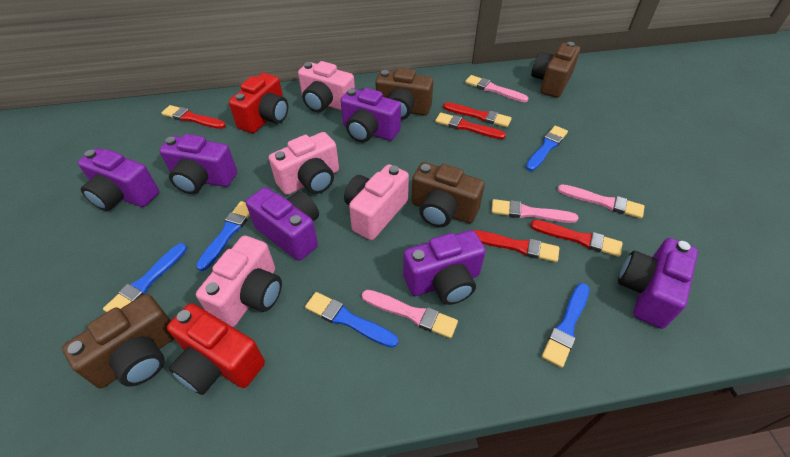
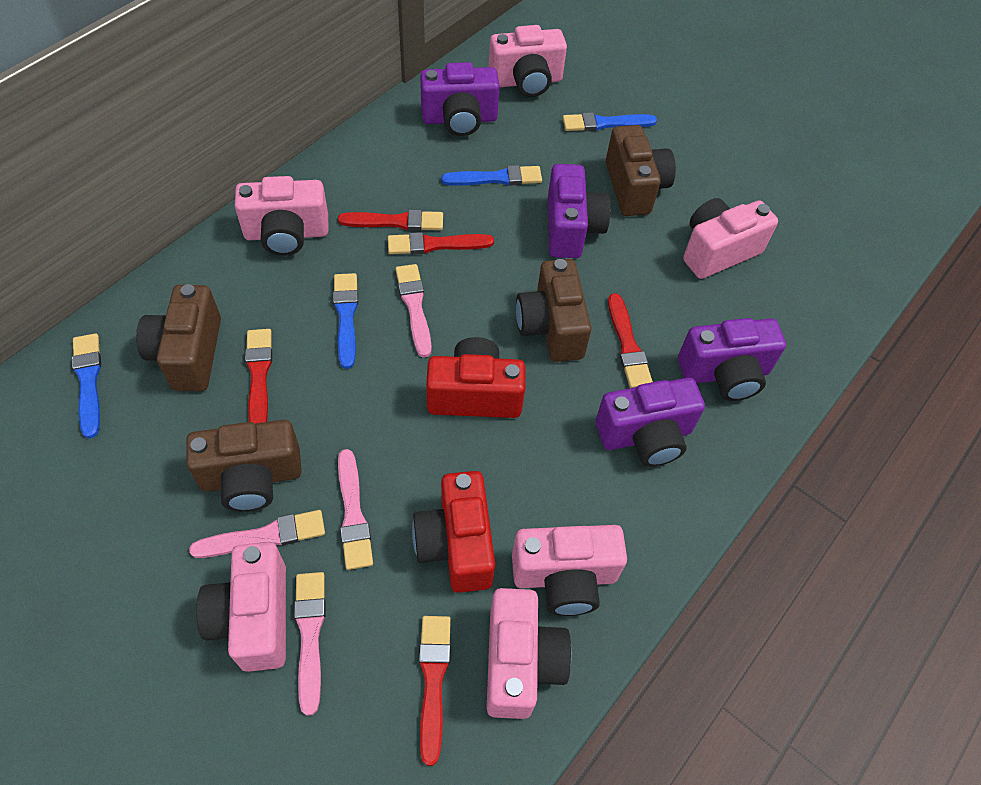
blue brush: [103,243,187,312] [196,201,250,271] [305,292,398,348] [526,126,568,171] [542,283,589,368] = 5 -> [72,333,101,439] [333,273,358,369] [441,165,542,186] [563,112,657,131] = 4
pink camera: [196,235,282,327] [269,132,339,195] [298,61,355,112] [344,164,409,240] = 4 -> [196,542,286,672] [235,176,328,256] [487,588,572,719] [489,25,567,97] [512,525,627,616] [683,198,778,279] = 6
purple camera: [78,148,159,211] [159,134,237,194] [246,187,319,261] [341,88,401,142] [403,230,486,305] [618,238,698,329] = 6 -> [420,62,500,136] [548,164,611,258] [596,378,705,467] [678,318,786,401] = 4

